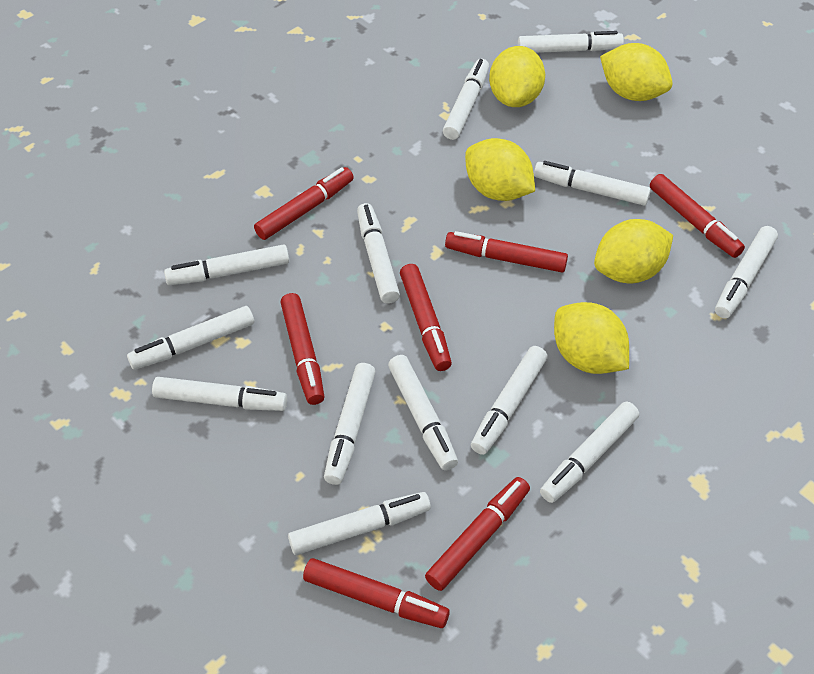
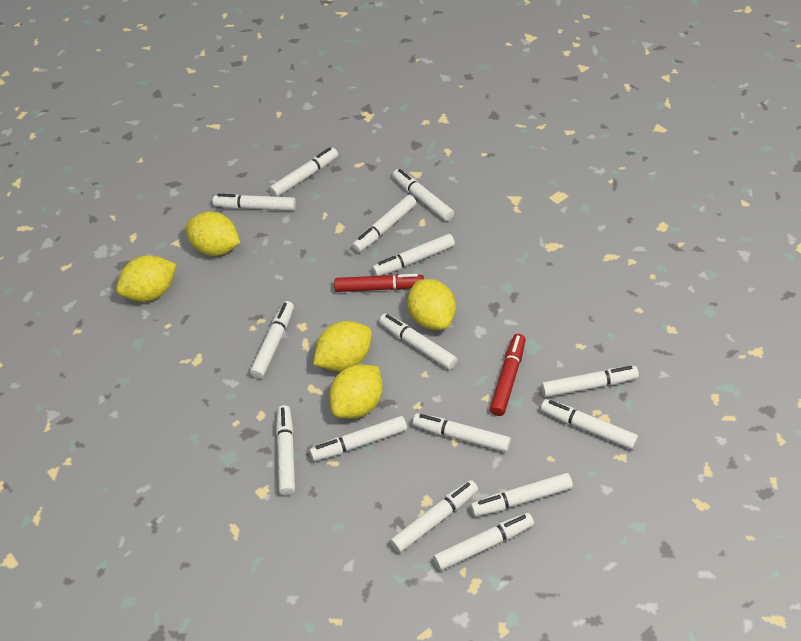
red marker: [254,167,354,240] [280,293,325,405] [303,558,450,628] [400,264,452,371] [425,477,530,591] [445,231,568,273] [650,174,745,258] = 7 -> [334,274,424,292] [490,334,526,416] = 2
white marker: [127,306,254,370] [152,377,287,411] [164,244,289,285] [288,492,431,555] [324,363,376,485] [357,203,400,304] [388,355,458,470] [443,59,489,140] [471,346,548,455] [518,31,624,53] [534,161,651,206] [540,401,639,503] [715,226,778,318] = 13 -> [213,194,296,211] [250,301,294,379] [269,147,338,197] [276,405,295,496] [310,416,407,461] [352,195,417,253] [372,234,455,276] [379,313,457,370] [390,480,478,553] [392,169,454,221] [413,413,511,452] [434,513,534,571] [470,473,573,517] [541,366,639,397] [541,399,638,449] = 15

